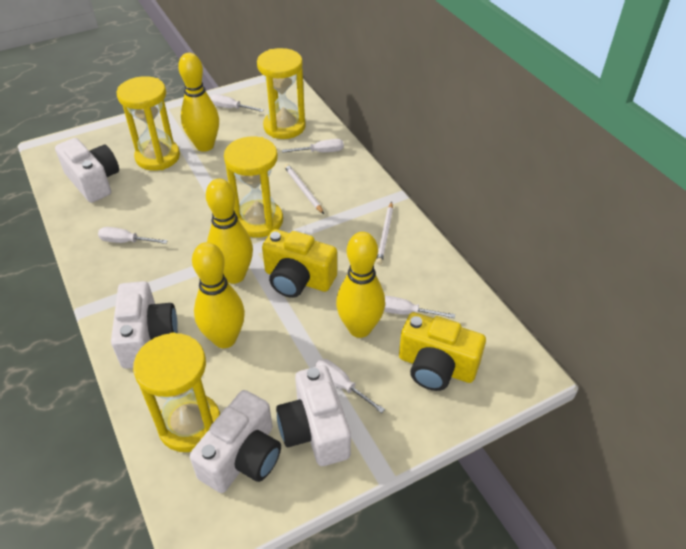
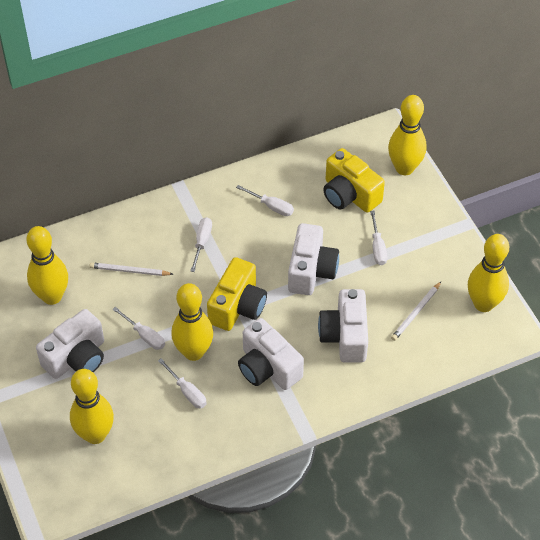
yellow bowling pin: [178,53,219,152] [192,242,245,348] [206,179,253,284] [336,232,385,338] = 4 -> [27,226,68,305] [70,369,114,444] [171,283,213,361] [388,95,426,175] [468,234,509,312] = 5
yellow hourglass: [117,76,180,171] [133,332,220,452] [224,137,283,238] [257,48,306,139] = 4 -> none = 0

